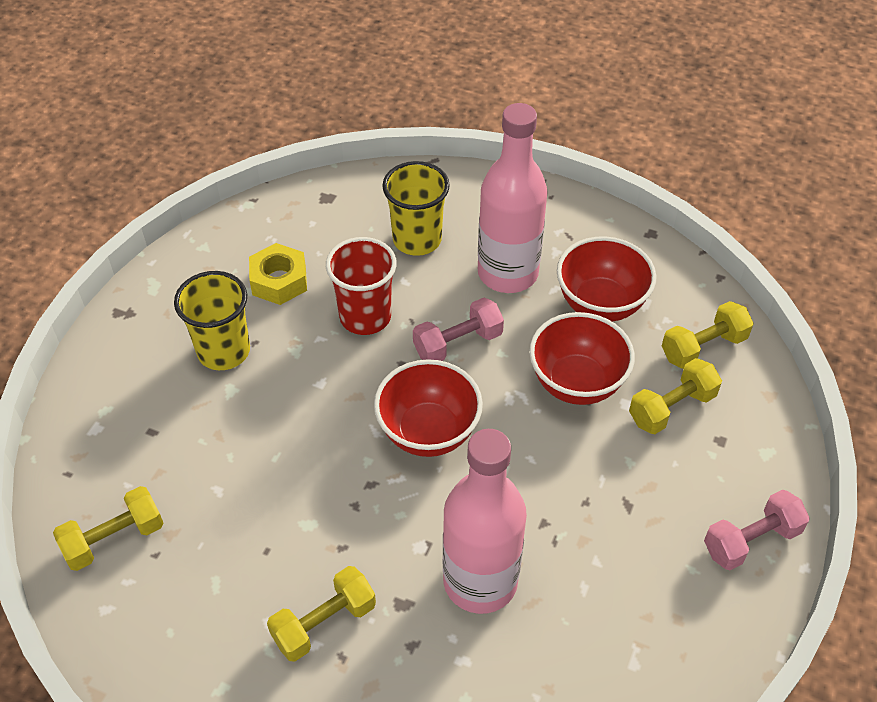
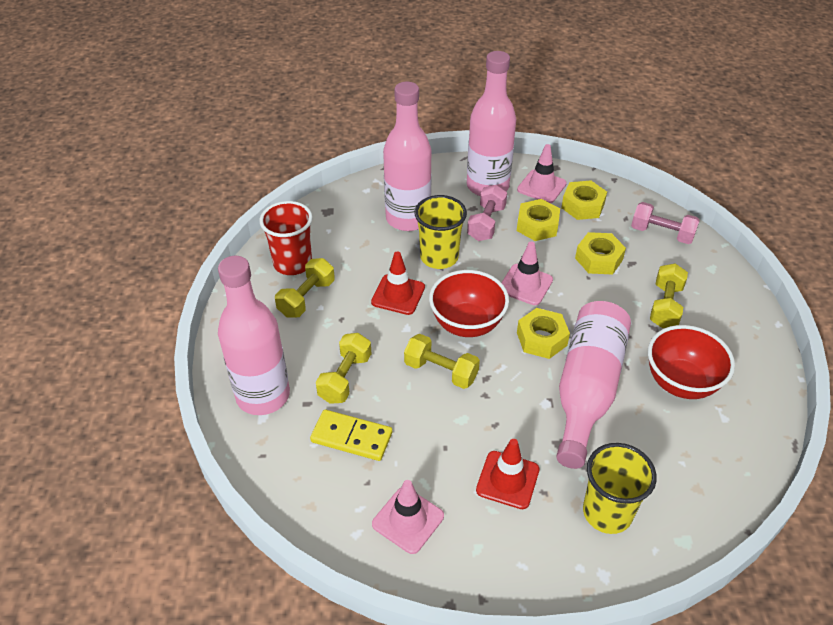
pink bottle: [443,429,527,614] [478,103,548,293] = 2 -> [218,256,290,415] [383,82,432,231] [467,51,516,196] [556,301,631,469] = 4
pink traffic cone: none = 0 -> [372,480,444,554] [501,241,553,305] [517,144,567,203] = 3
red bowl: [374,359,483,457] [529,312,635,405] [557,236,656,322] = 3 -> [429,270,509,337] [648,325,735,399] = 2
red traffic cone: none = 0 -> [371,251,425,315] [476,439,539,509] = 2
yellow domino: none = 0 -> [310,410,392,461] = 1
yellow nut: [249,243,307,305] = 1 -> [517,199,560,241] [517,308,570,359] [561,181,607,220] [575,232,626,275] = 4

